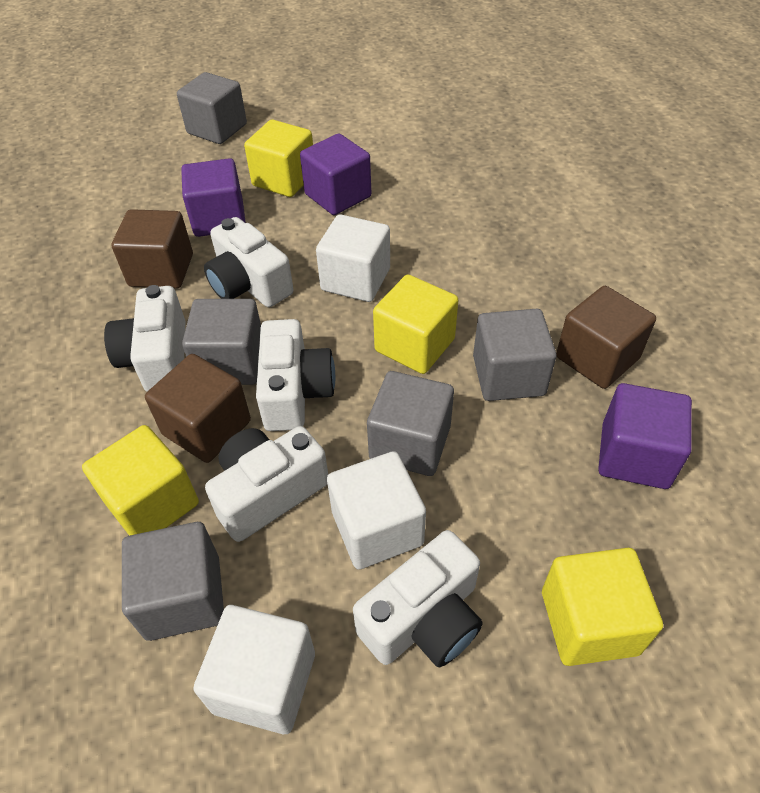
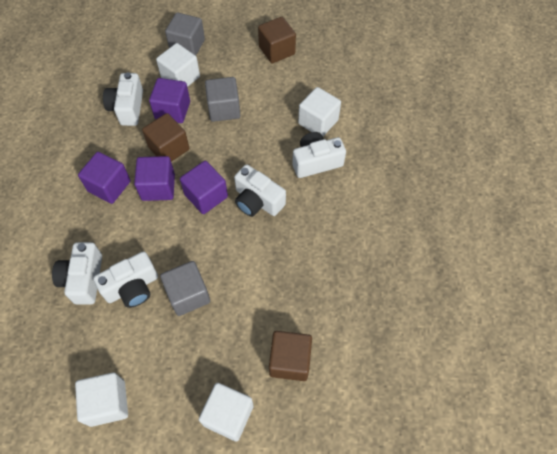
grey cube: [122,522,224,641] [177,72,247,144] [182,299,261,385] [367,371,454,476] [473,309,557,401] = 5 -> [160,261,210,316] [165,12,205,56] [205,77,240,122] = 3
purple cube: [181,158,246,237] [300,134,371,215] [598,383,692,489] = 3 -> [78,152,130,204] [134,156,175,201] [149,78,190,123] [180,161,228,214] = 4
white cube: [194,605,315,734] [316,214,390,302] [327,451,426,570] = 3 -> [75,372,128,427] [156,43,200,87] [199,383,254,442] [298,87,341,136] = 4
yellow cube: [82,425,199,536] [244,120,313,197] [373,275,458,374] [542,548,663,666] = 4 -> none = 0

